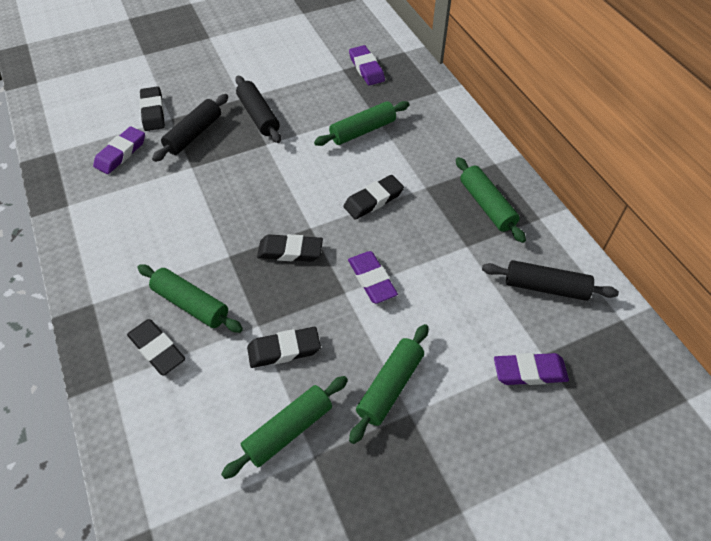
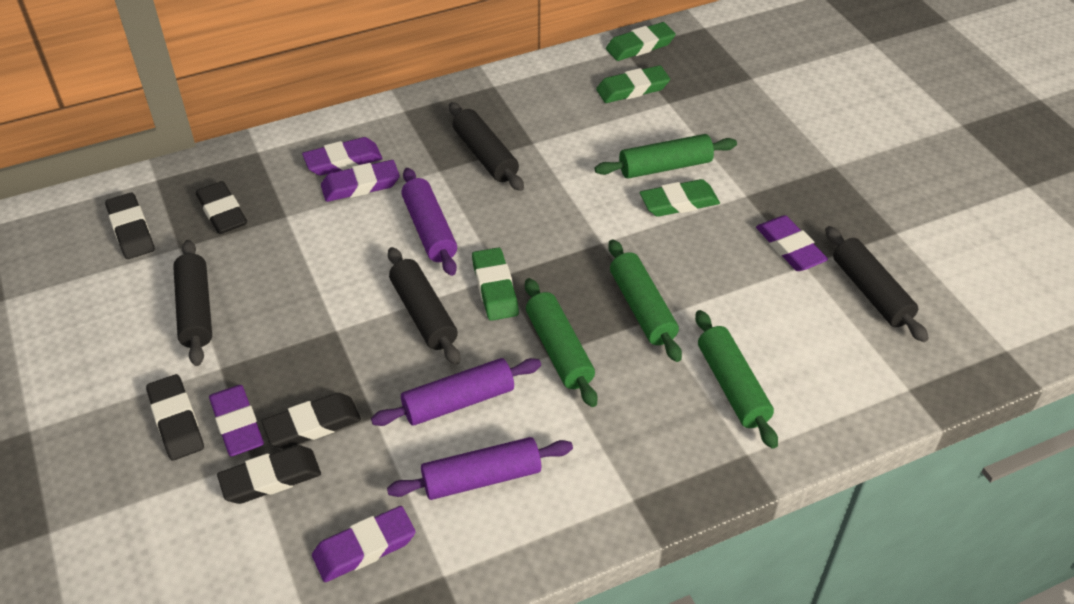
black rolling pin: [152,94,228,162] [235,76,281,143] [482,260,619,301] = 3 -> [173,240,212,366] [388,247,460,365] [449,102,524,191] [825,226,929,342] = 4
green eraser: none = 0 -> [472,247,519,321] [596,65,670,103] [606,22,676,61] [640,179,720,217] = 4
green rolling pin: [137,264,243,333] [221,376,348,479] [314,101,410,146] [349,324,429,444] [456,157,526,243] = 5 -> [525,278,598,407] [595,134,737,179] [608,239,682,362] [695,310,778,449] = 4
purple eraser: [93,126,145,174] [348,251,398,304] [349,45,385,86] [494,353,569,385] = 4 -> [209,385,264,456] [302,137,383,175] [312,506,416,582] [321,160,400,202] [756,215,828,271] = 5
purple rolling pin: none = 0 -> [371,358,541,426] [387,437,573,500] [401,168,457,276] = 3

